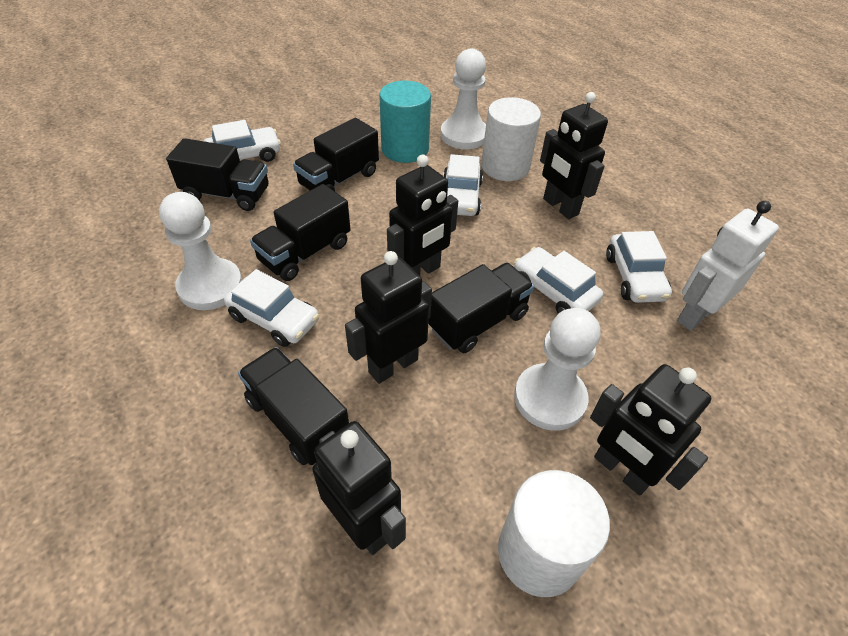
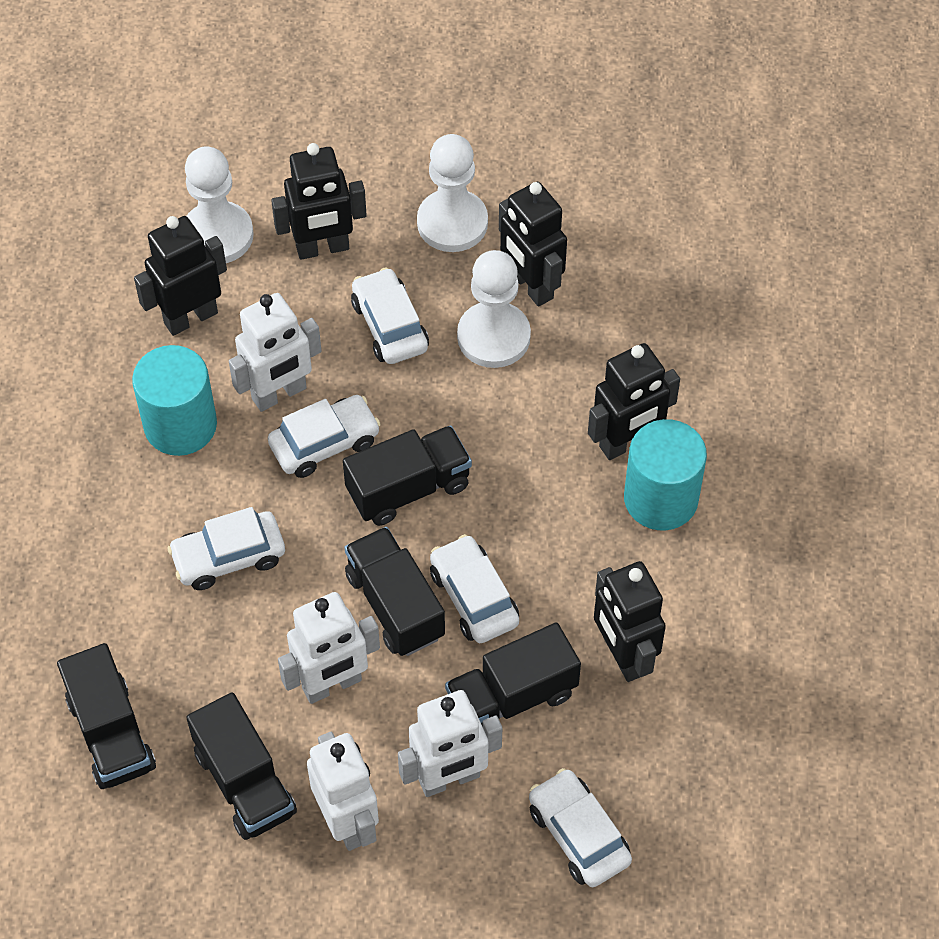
turquoise cylinder: [379,80,431,163] = 1 -> [132,345,217,456] [624,419,707,530] = 2
white cylinder: [481,97,541,181] [498,470,610,597] = 2 -> none = 0
white robot: [677,201,779,331] = 1 -> [229,293,322,412] [278,592,380,704] [307,732,379,851] [398,690,502,797] = 4

